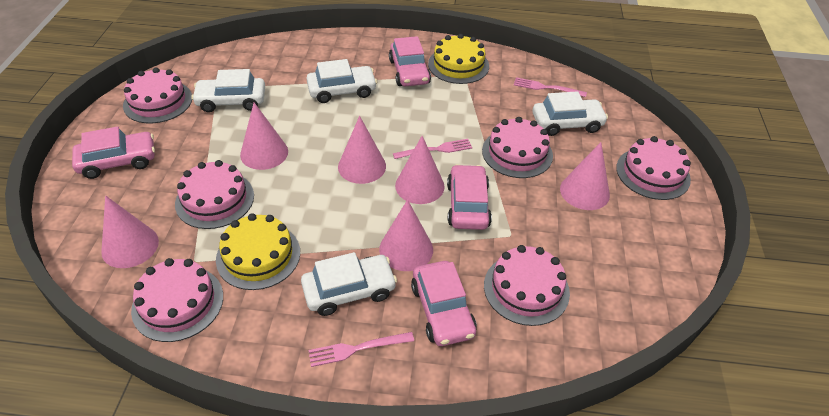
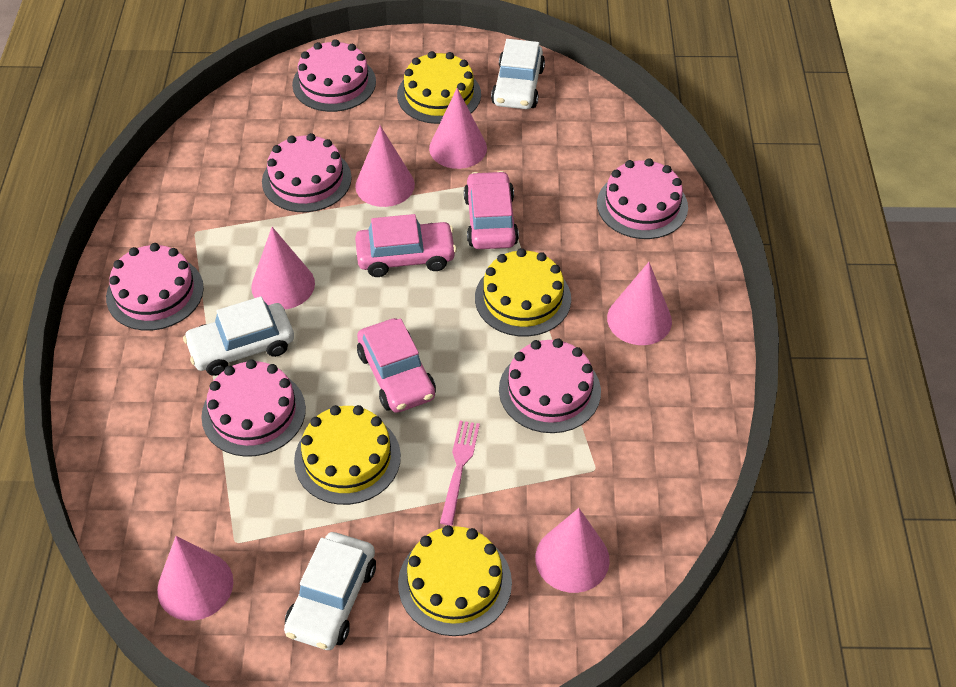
pink car: [72,126,155,179] [389,36,431,86] [411,261,477,346] [447,164,492,230] = 4 -> [355,214,457,277] [357,318,436,413] [464,171,519,249] = 3
pink fork: [308,332,414,367] [393,139,472,159] [514,77,587,97] = 3 -> [440,421,480,525] = 1
white car: [191,69,265,112] [301,252,397,316] [306,59,377,103] [533,91,608,136] = 4 -> [183,296,294,376] [284,532,376,650] [491,39,545,109] = 3
yellow cake: [216,213,300,290] [428,34,489,84] = 2 -> [294,405,401,505] [397,51,481,124] [398,525,512,636] [475,248,571,336] = 4

